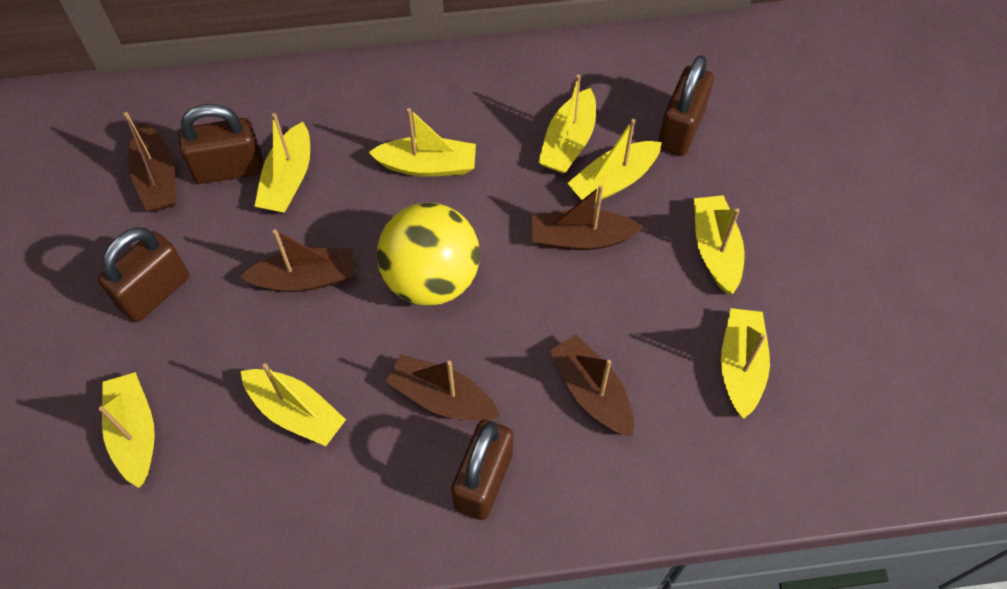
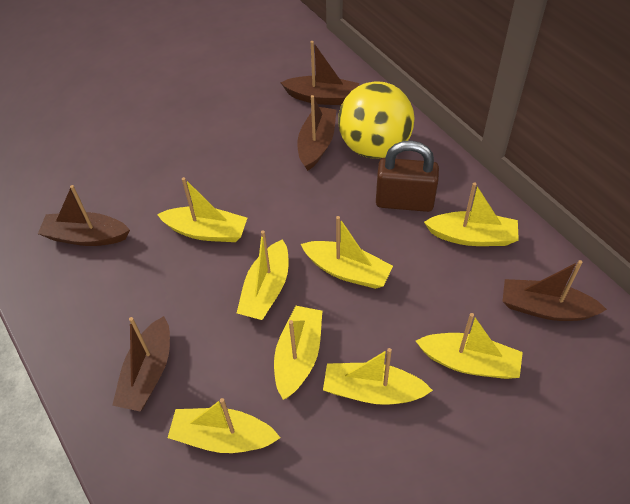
brown padlock: [98,228,189,322] [179,104,263,184] [451,419,513,520] [658,55,714,156] = 4 -> [376,140,439,212] = 1

